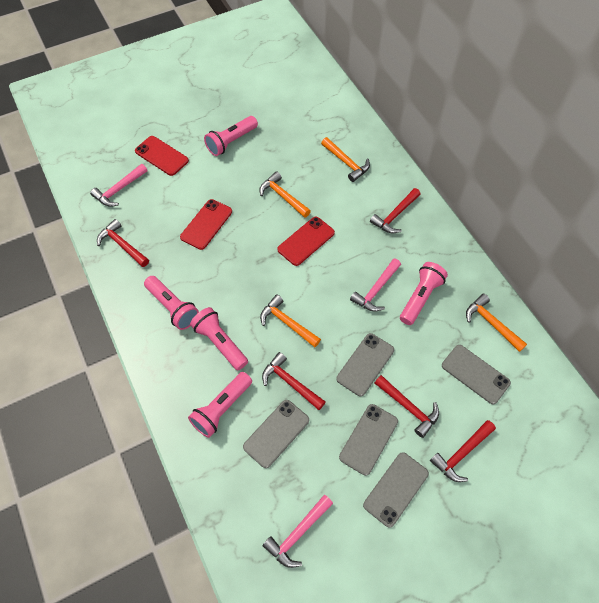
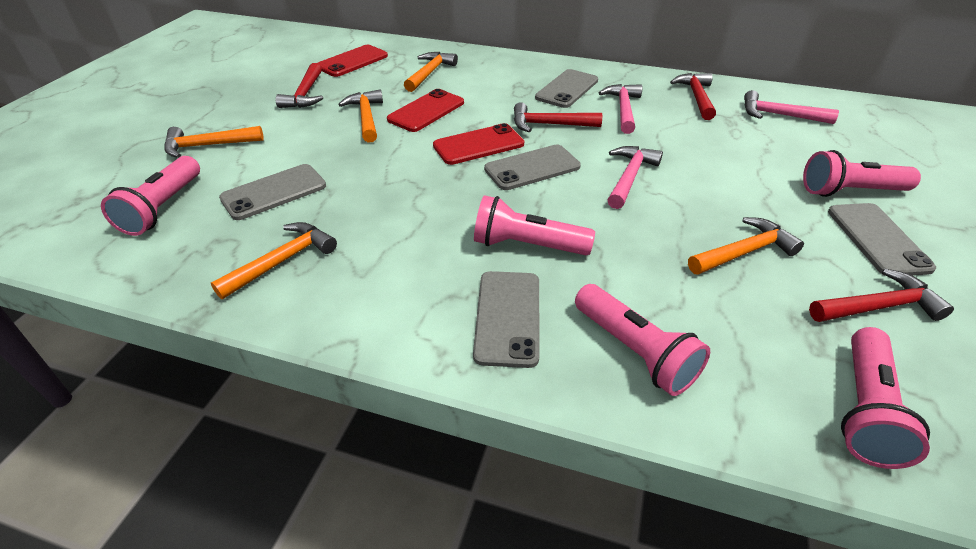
orange hammer: [259,171,311,218] [260,295,321,347] [321,137,370,182] [466,294,527,352] = 4 -> [164,126,264,158] [211,222,337,299] [338,90,383,143] [404,52,458,92] [688,217,804,275] = 5
red hammer: [97,219,149,267] [262,352,326,410] [370,188,421,233] [375,375,439,438] [430,420,496,482] = 5 -> [276,63,323,108] [514,102,602,132] [670,73,716,120] [809,269,954,322] = 4

